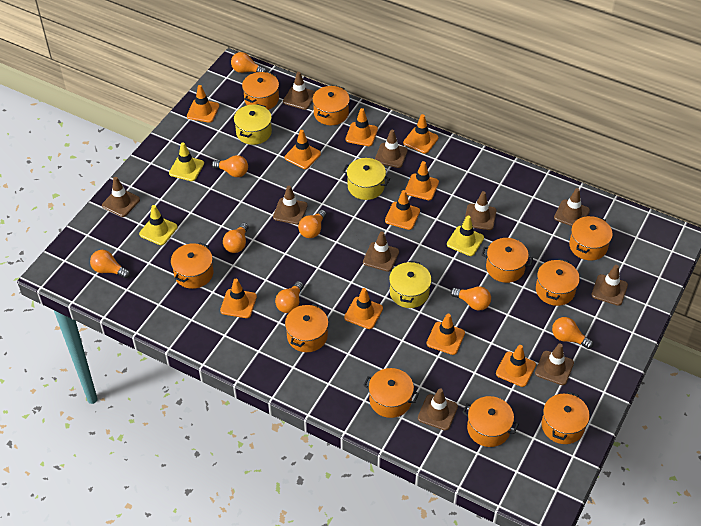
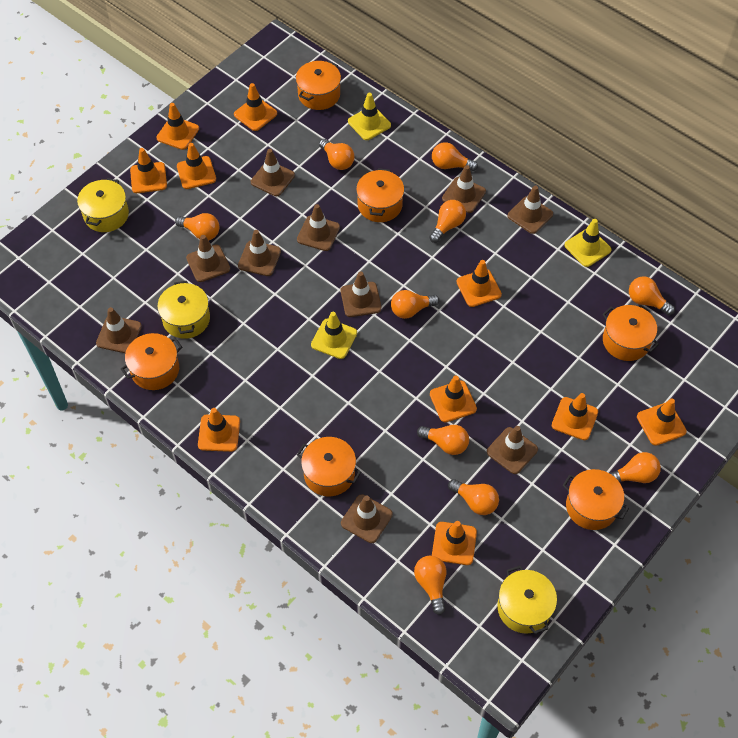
orange light bulb: [90,250,130,278] [212,155,248,177] [223,223,249,253] [231,52,267,73] [275,281,304,313] [298,210,326,238] [450,287,491,311] [552,317,593,349] = 8 -> [175,213,219,240] [319,139,355,170] [391,290,439,319] [414,555,446,615] [417,425,469,455] [429,200,466,243] [432,142,478,171] [448,479,499,515] [610,452,661,483] [629,276,675,315] = 10
orange pot: [171,243,213,289] [242,72,279,110] [285,304,329,352] [312,86,350,125] [363,368,419,418] [462,396,519,447] [482,238,533,283] [536,259,580,306] [542,392,590,444] [569,216,613,261] = 10 -> [121,333,182,390] [296,61,341,110] [297,437,361,496] [356,168,404,222] [562,469,629,530] [602,305,659,361] = 6

